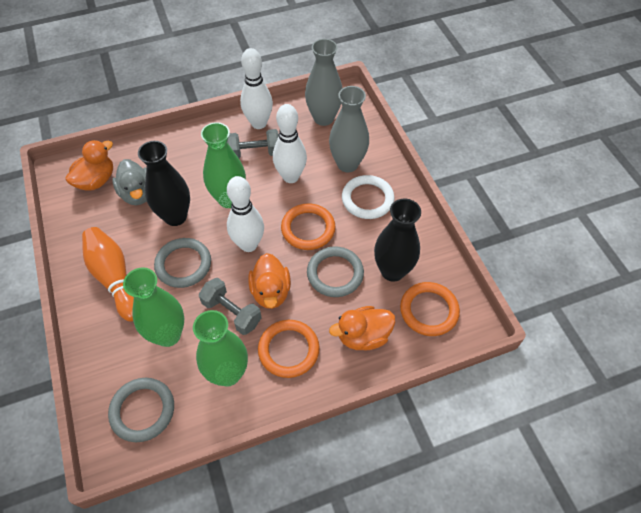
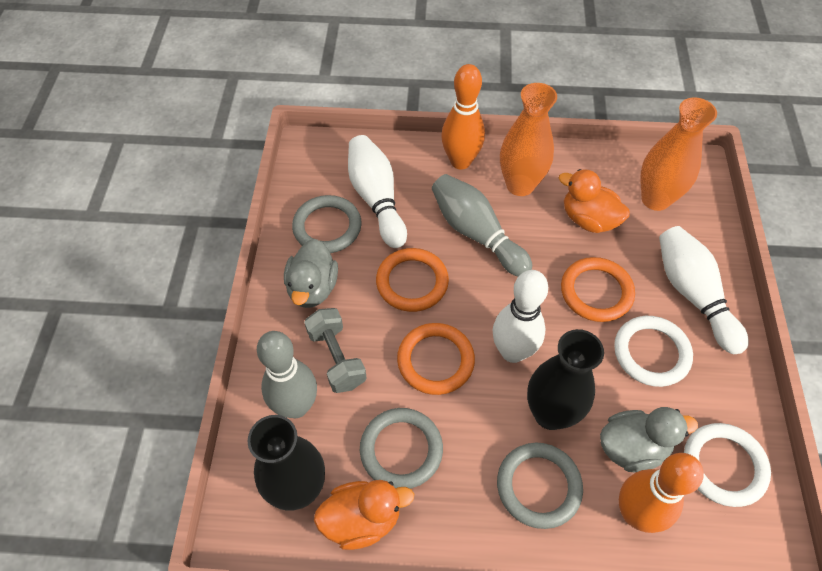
green vase: [123,267,184,347] [193,310,248,387] [201,122,246,208] = 3 -> none = 0
grey bowling pin: none = 0 -> [257,331,317,418] [432,174,532,277] = 2
grey duck: [113,159,147,205] = 1 -> [284,239,338,308] [600,407,698,472] = 2
grey dumbbell: [199,278,262,335] [227,129,279,158] = 2 -> [304,308,367,393] = 1
grey vase: [305,39,342,126] [329,86,369,172] = 2 -> none = 0
orange bowling pin: [82,227,134,322] = 1 -> [441,64,485,169] [619,453,704,533] = 2
orange duck: [65,140,113,191] [248,253,291,309] [329,306,395,350] = 3 -> [314,480,414,550] [559,169,630,233] = 2
orange vase: none = 0 -> [500,83,557,196] [641,97,717,211] = 2
white ring: [342,175,394,219] = 1 -> [614,316,693,387] [684,423,771,507] = 2

